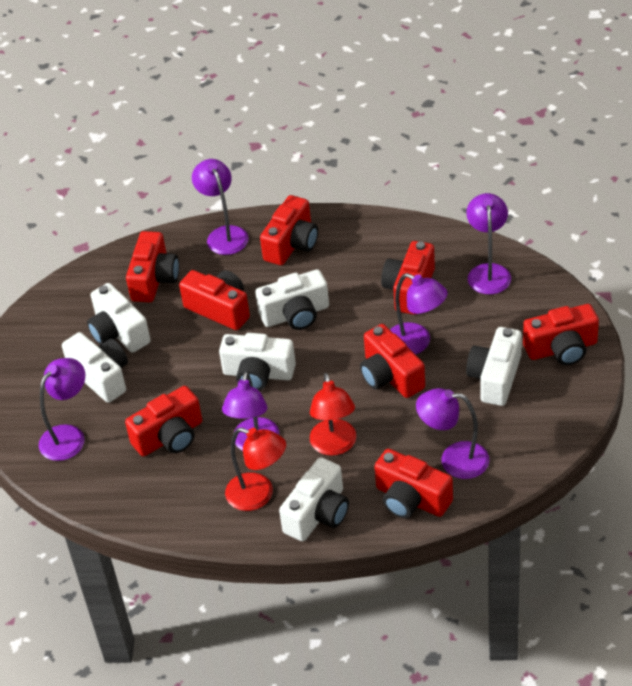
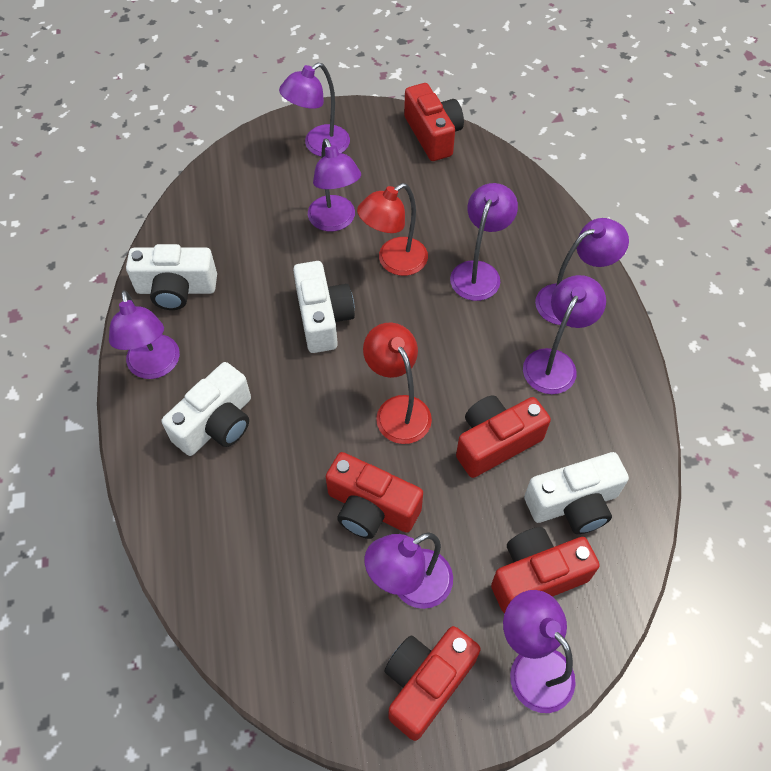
purple lamp: [39,358,85,461] [192,159,248,255] [222,371,279,451] [390,273,447,354] [416,388,489,479] [466,193,511,294] = 6 -> [109,290,180,379] [279,63,350,157] [308,139,361,231] [365,533,453,609] [450,183,518,301] [503,590,576,713] [523,275,606,394] [535,218,629,325] = 8
red camera: [125,386,202,456] [126,231,179,302] [179,270,250,330] [260,195,318,265] [360,324,425,398] [374,449,453,518] [381,241,435,315] [523,304,599,365] = 8 -> [326,452,423,539] [385,626,481,741] [404,83,464,161] [456,395,551,478] [491,527,600,613] = 5
white camera: [62,332,128,403] [87,283,151,353] [219,333,296,391] [255,269,329,330] [279,457,349,541] [466,327,522,406] = 6 -> [126,244,217,310] [162,362,251,456] [293,261,355,353] [524,452,629,534] = 4

